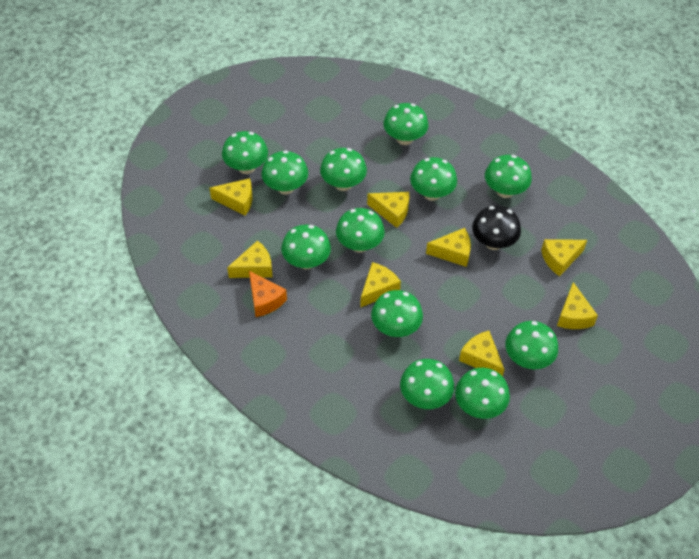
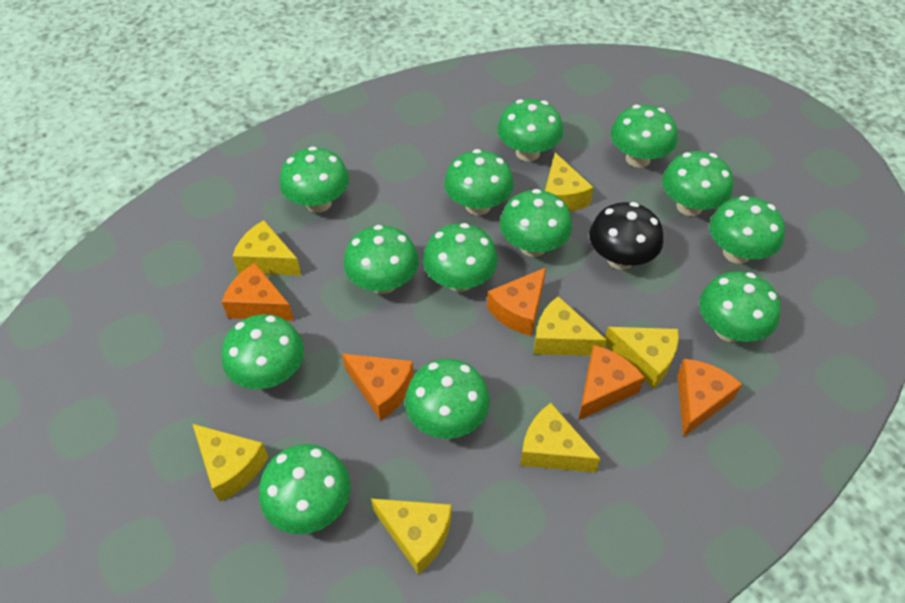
green mushroom: [222,131,268,174] [262,151,308,194] [281,225,331,269] [320,148,367,191] [336,208,385,252] [371,290,423,337] [384,103,428,145] [400,359,454,409] [410,157,457,201] [455,368,510,419] [485,155,532,198] [505,321,558,369] = 12 -> [222,314,304,389] [259,444,351,534] [279,146,349,213] [343,225,419,294] [405,359,490,439] [423,223,498,292] [444,149,514,215] [497,99,563,161] [500,189,572,257] [610,105,677,168] [662,151,733,216] [699,271,781,342] [709,196,785,264] = 13
orange cheese: [249,271,287,317] = 1 -> [222,263,294,321] [342,353,414,421] [487,267,546,336] [578,345,645,420] [677,359,742,437] = 5
yellow cheese: [210,178,252,215] [227,240,273,278] [360,262,401,308] [367,192,409,228] [426,228,471,267] [459,331,505,376] [541,239,587,276] [557,282,598,329] = 8 -> [193,424,268,502] [232,220,301,275] [371,499,451,574] [520,403,600,472] [534,296,607,356] [545,153,594,212] [605,327,679,389] = 7

